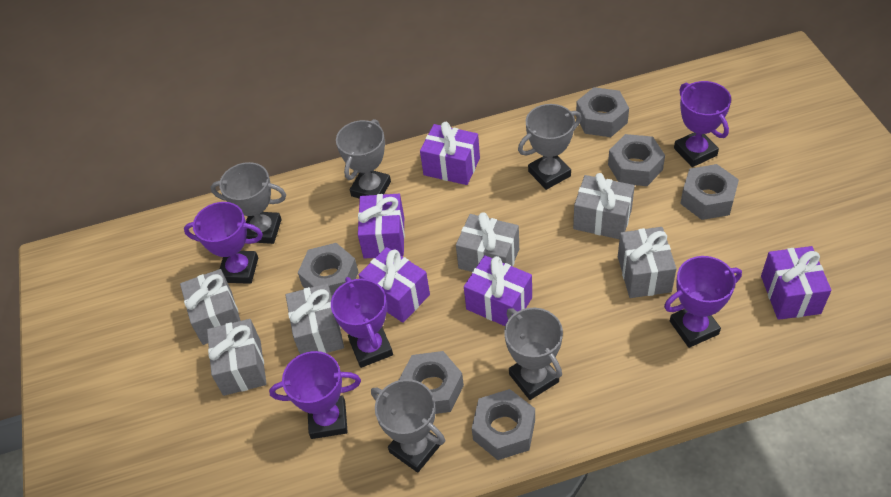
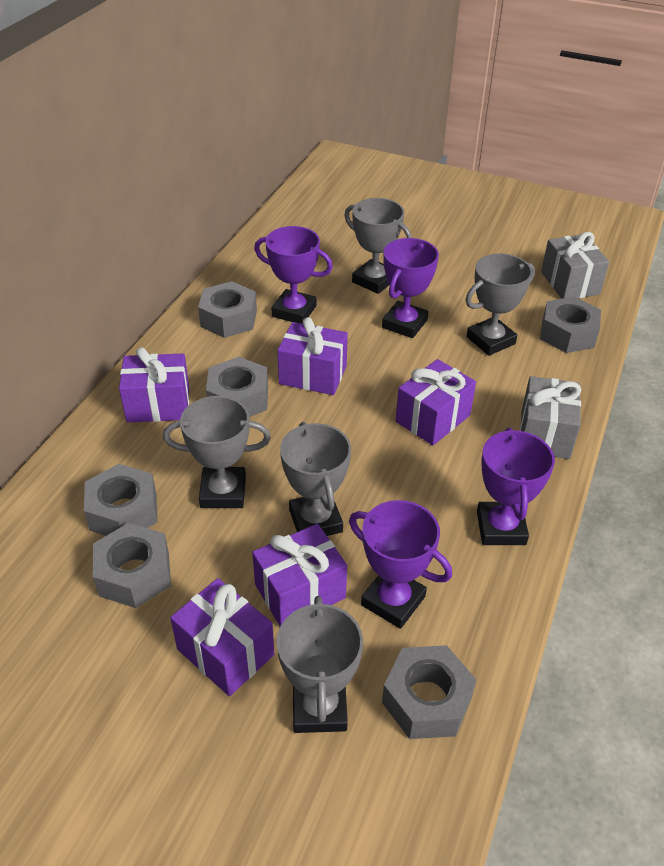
grey gift: [180,269,241,345] [207,319,267,396] [285,284,344,355] [456,212,519,272] [573,173,635,239] [618,227,677,298] = 6 -> [520,376,581,459] [541,232,609,299] = 2
purple trophy: [184,202,263,284] [269,351,361,439] [331,277,393,368] [664,256,742,348] [674,81,731,167] = 5 -> [254,226,333,324] [349,500,452,629] [382,238,439,338] [477,428,555,545] = 4

